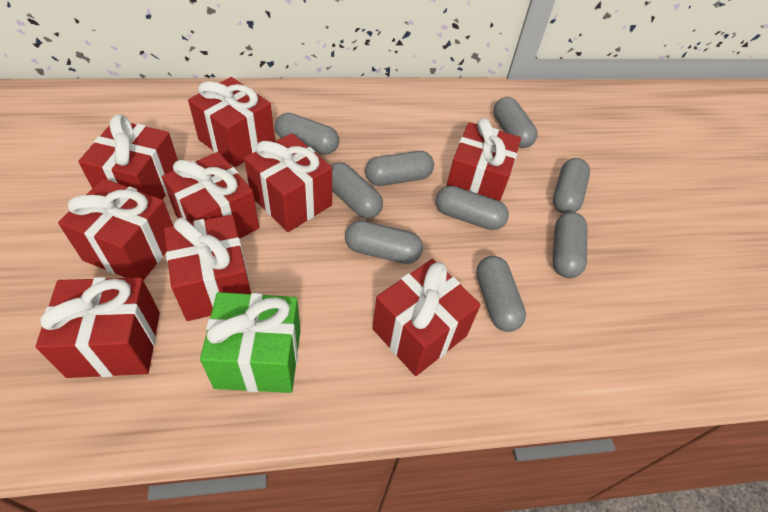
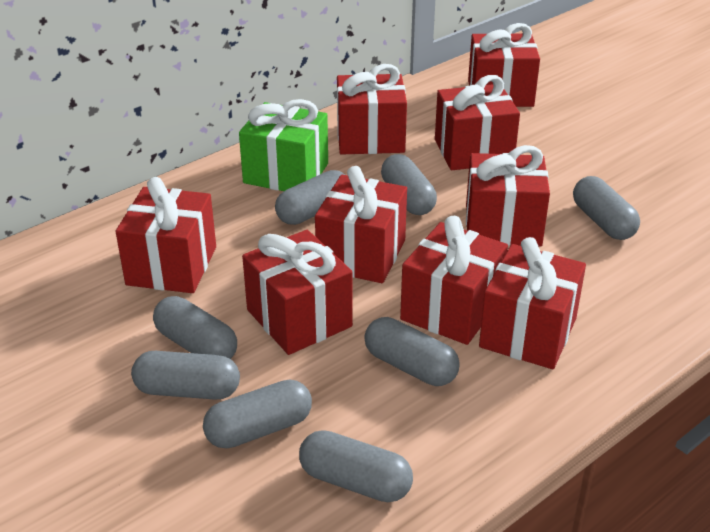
grey capsule: [275,113,339,154] [330,162,383,219] [345,221,423,264] [365,151,434,186] [436,186,509,230] [476,256,526,332] [494,97,537,148] [553,158,590,214] [553,212,587,278] = 9 -> [131,351,240,400] [153,296,237,359] [203,379,312,448] [275,170,345,225] [299,430,413,502] [364,317,460,386] [381,154,437,215] [573,176,640,240] = 8

